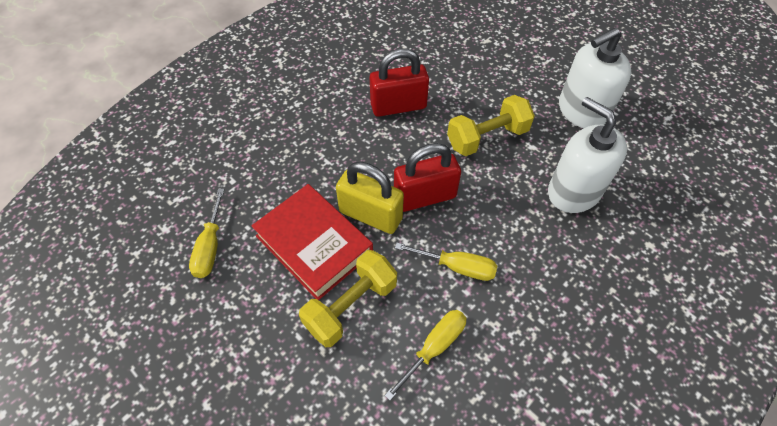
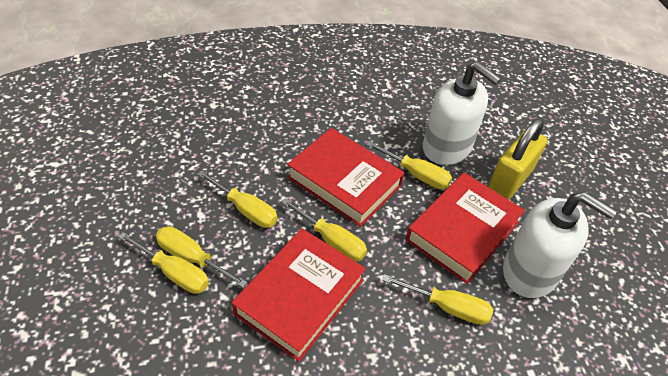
red book: [252,184,373,300] = 1 -> [232,228,366,362] [287,128,405,227] [406,172,525,284] = 3
red padlock: [370,49,429,117] [394,143,461,212] = 2 -> none = 0
yellow dumbbell: [299,250,397,347] [447,95,535,156] = 2 -> none = 0
yellow screwdriver: [189,188,225,278] [384,310,466,401] [395,242,497,281] = 3 -> [118,232,209,294] [156,226,248,288] [197,170,277,228] [281,198,367,261] [366,141,452,189] [382,274,493,325] = 6

